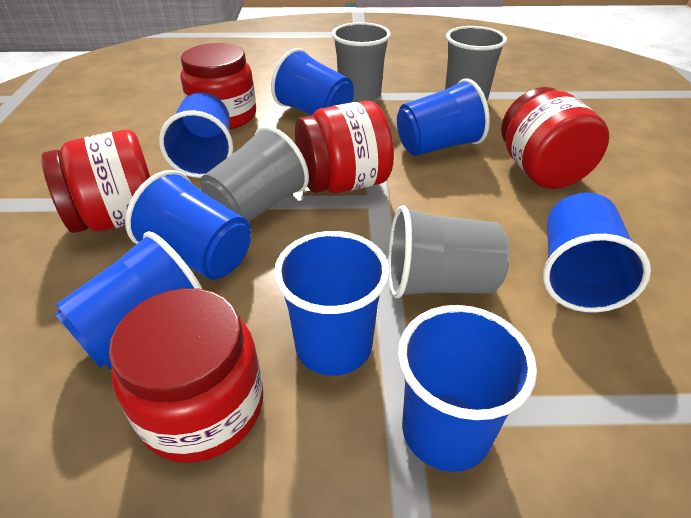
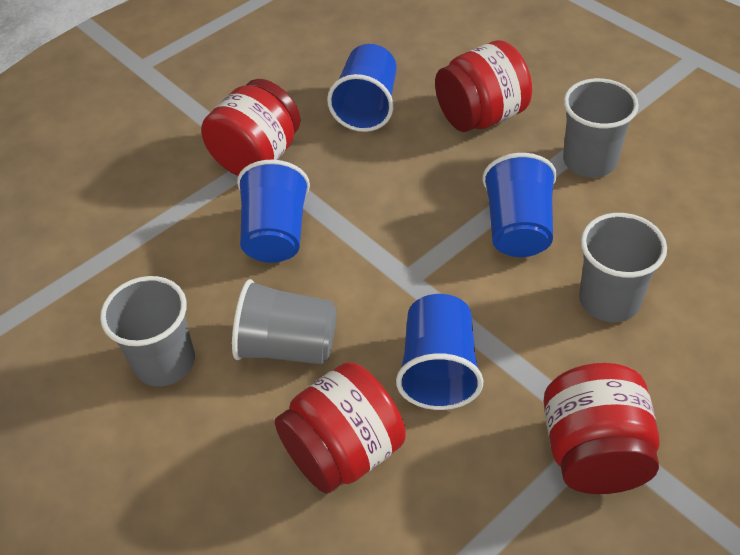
blue cup: [55,231,202,369] [125,170,251,280] [159,93,233,178] [271,48,354,115] [274,231,390,376] [397,78,490,156] [398,305,537,472] [543,193,651,312] = 8 -> [237,160,310,263] [327,44,397,132] [396,294,483,410] [482,153,557,257] = 4
red jar: [41,130,150,233] [109,288,263,463] [180,43,256,130] [295,101,394,193] [501,87,609,189] = 5 -> [201,79,301,176] [275,362,406,494] [435,40,532,132] [544,363,659,494] = 4

